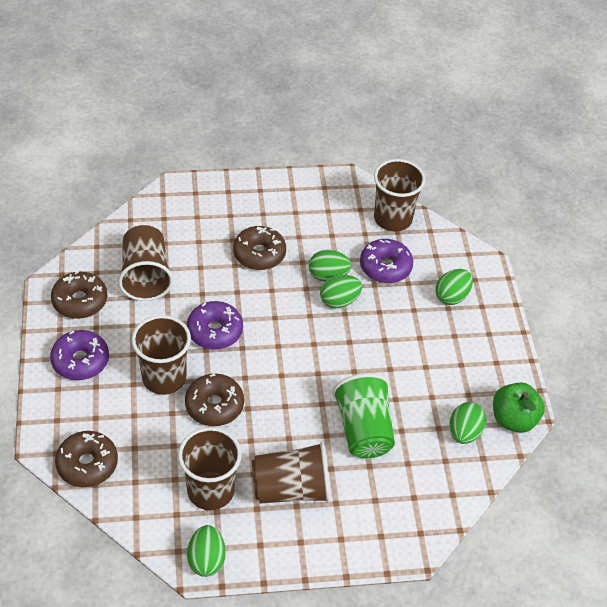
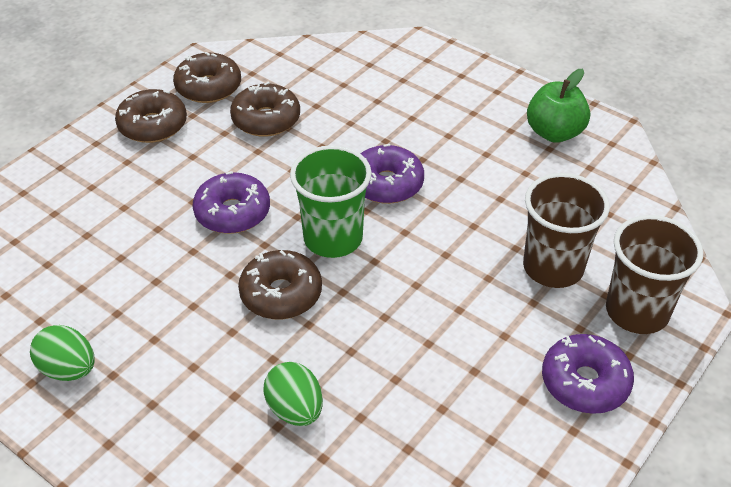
brown cup: [118,225,173,301] [131,315,191,395] [178,427,242,510] [252,442,330,503] [374,159,426,231] = 5 -> [523,173,610,288] [606,215,703,334] = 2
green egg: [187,525,226,577] [309,250,352,282] [320,275,362,308] [435,269,473,305] [449,402,486,444] = 5 -> [30,325,95,381] [263,362,323,426] = 2

